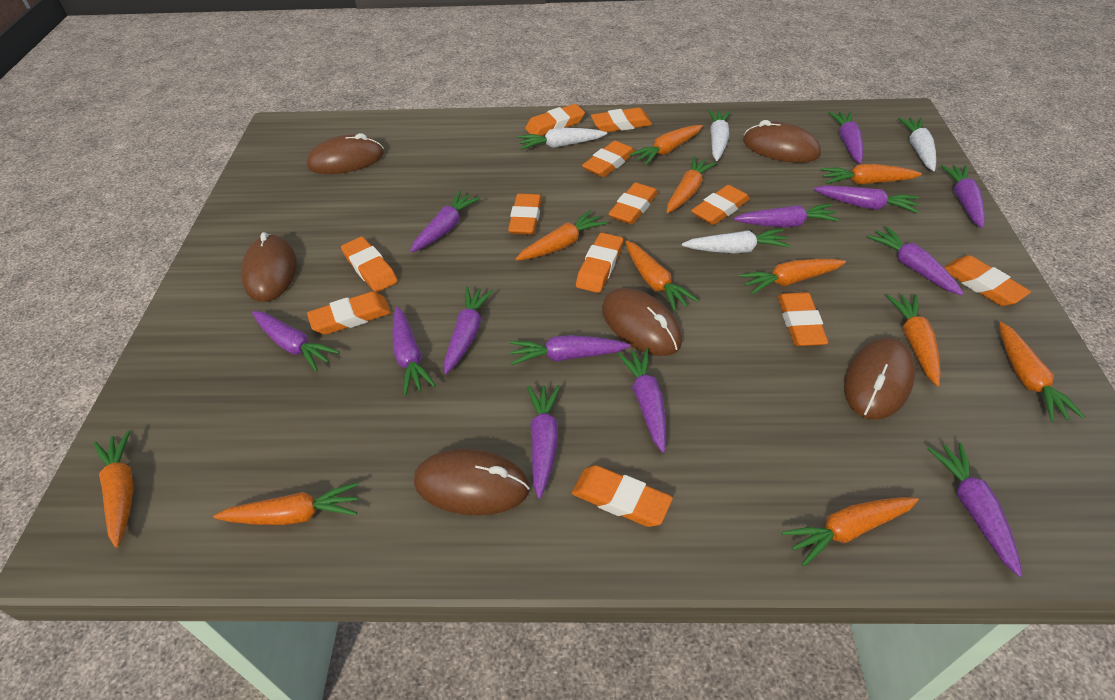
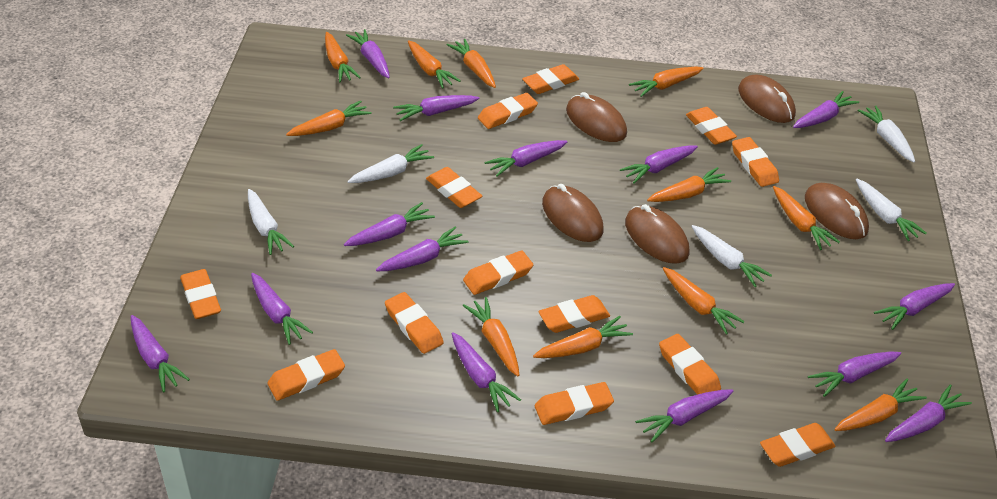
brown mouse: [241,232,297,302] [306,133,384,174] [414,449,530,515] [602,288,682,356] [743,120,821,163] [844,337,915,420] = 6 -> [542,184,604,242] [566,92,627,142] [625,204,690,264] [738,75,796,123] [805,183,869,239] = 5
orange eraser: [307,292,391,335] [341,237,398,292] [508,193,542,235] [525,104,585,136] [572,465,673,527] [576,233,623,293] [582,141,635,177] [591,107,652,132] [608,182,658,225] [691,185,750,225] [778,292,828,346] [944,255,1031,306] = 12 -> [180,269,221,319] [267,349,345,401] [385,292,444,354] [426,167,482,208] [463,250,533,295] [478,93,538,129] [522,64,579,94] [535,382,614,425] [538,295,610,333] [659,334,721,395] [686,107,737,145] [732,137,779,187] [760,423,835,467] = 13
purple carrot: [252,311,339,372] [392,306,436,396] [410,191,481,252] [444,287,494,374] [510,335,630,365] [527,385,560,498] [617,348,666,453] [734,204,840,227] [814,185,919,213] [828,111,863,164] [867,226,964,295] [927,442,1022,577] [941,165,985,228] = 13 -> [131,315,190,393] [251,273,313,345] [344,202,435,246] [346,29,390,78] [376,227,469,271] [393,95,480,121] [452,332,521,412] [485,140,567,177] [620,146,698,183] [635,390,734,442] [793,91,859,128] [808,351,901,397] [874,283,955,330] [885,385,972,442] = 14
white carrot: [518,128,607,150] [682,229,791,253] [708,110,731,161] [898,118,936,171] = 4 -> [248,189,294,255] [347,144,434,183] [691,225,772,287] [856,179,927,241] [857,106,915,162] = 5

